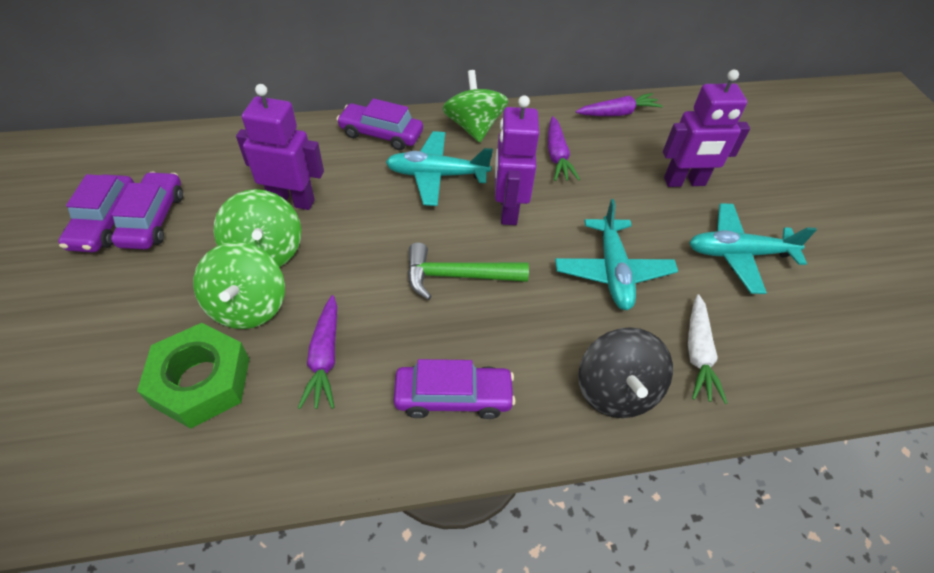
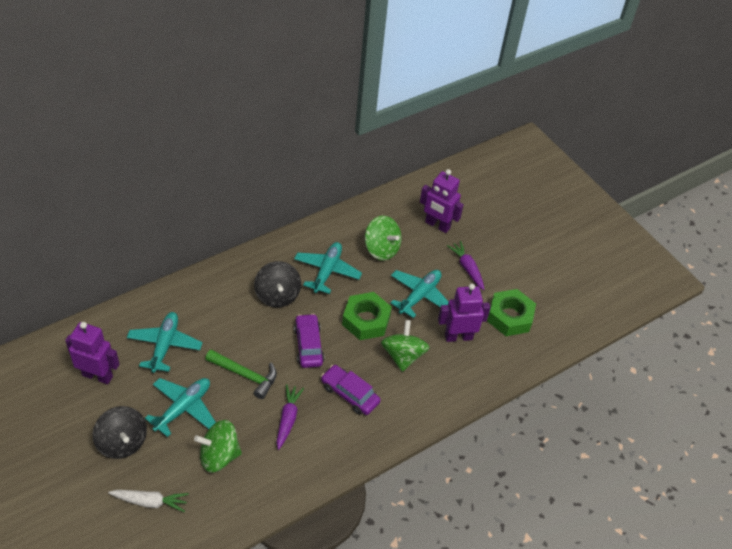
black spinning top: [578,327,673,418] = 1 -> [93,406,147,459] [254,261,301,308] = 2
green nut: [137,323,249,429] = 1 -> [342,292,392,340] [487,289,536,336] = 2
purple car: [58,174,134,252] [111,172,183,249] [336,98,423,150] [394,359,516,419] = 4 -> [294,314,324,368] [321,365,381,415] = 2
purple carrot: [298,295,337,409] [548,116,580,181] [576,93,663,116] = 3 -> [277,384,304,450] [447,241,485,290] = 2
turquoise plane: [386,131,493,206] [555,199,678,310] [689,203,817,294] = 3 -> [127,312,203,373] [145,378,216,437] [294,242,362,294] [391,270,449,318] = 4

